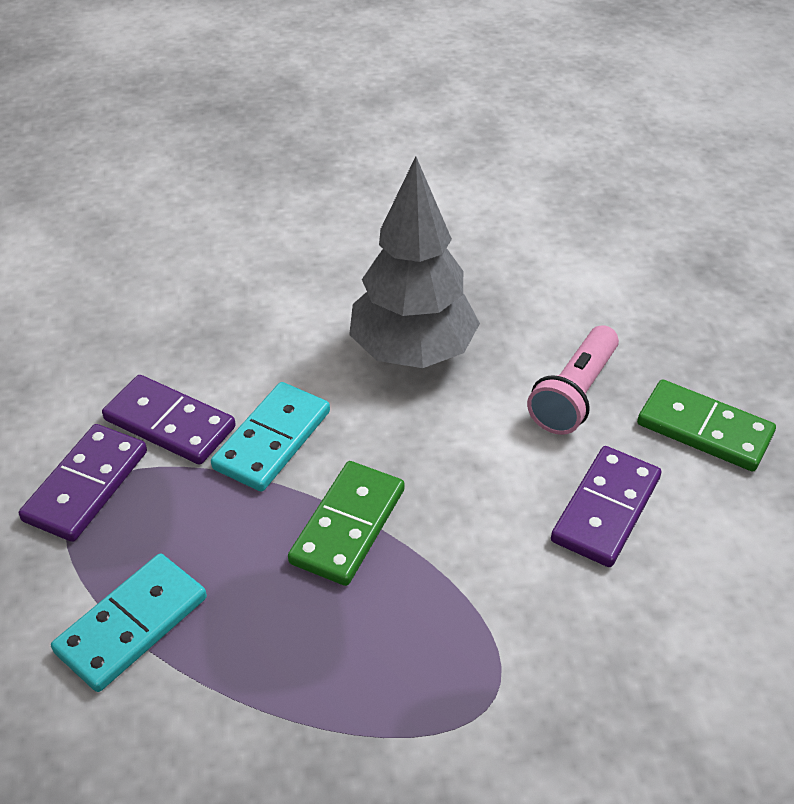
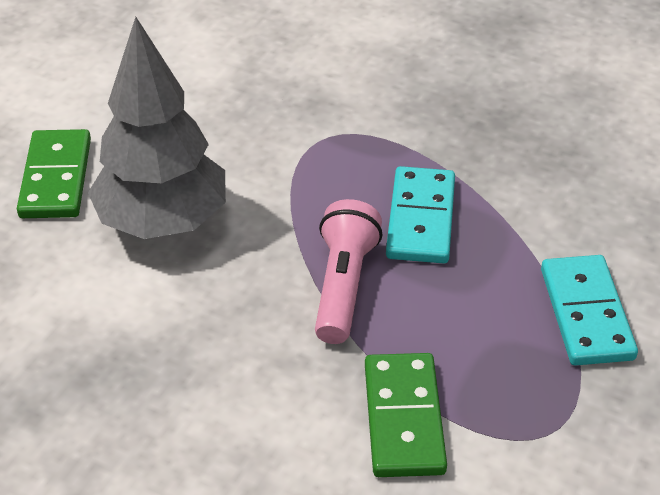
purple domino: [19,424,147,542] [102,375,236,465] [551,446,661,567] = 3 -> none = 0

